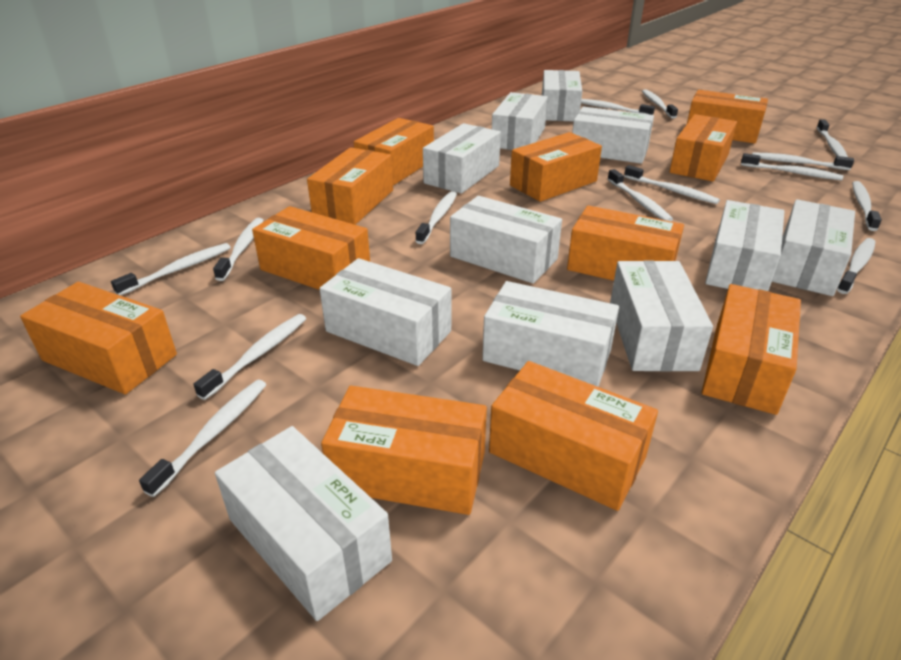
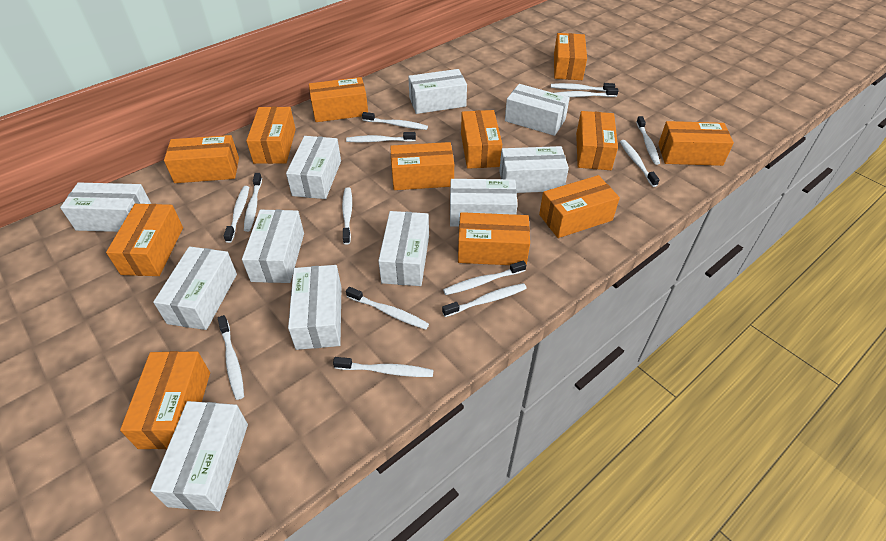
orange box: [20,282,177,394] [252,206,370,290] [307,147,393,225] [321,386,487,515] [354,118,434,186] [489,361,658,511] [510,132,602,202] [567,205,684,281] [670,114,737,182] [687,90,768,144] [701,284,801,415] = 11 -> [106,204,183,276] [120,351,210,449] [164,135,239,183] [246,107,296,164] [309,77,368,122] [390,142,454,190] [458,212,530,266] [461,110,502,169] [539,175,620,238] [554,33,587,80] [576,111,618,170] [658,121,734,166] = 12

